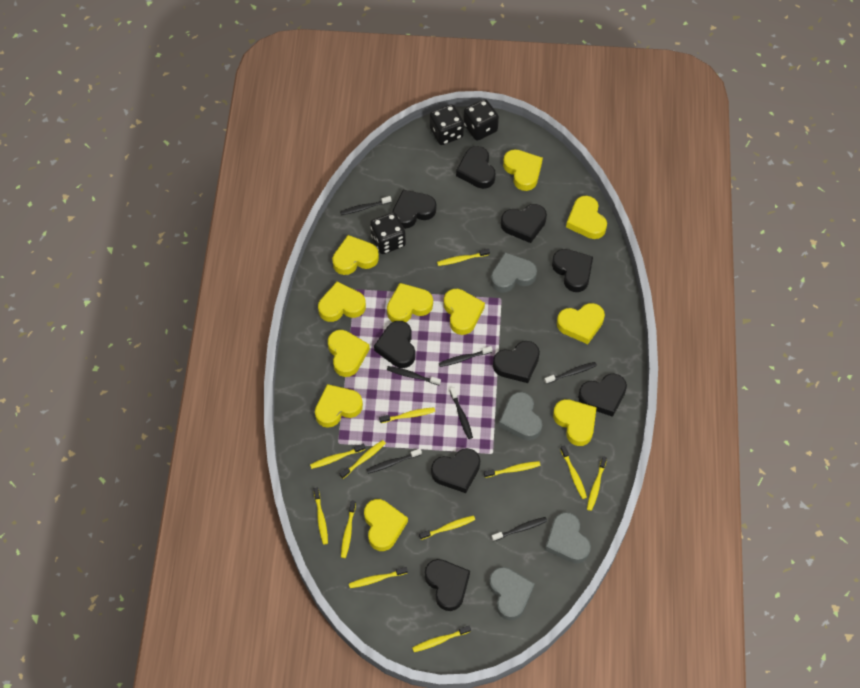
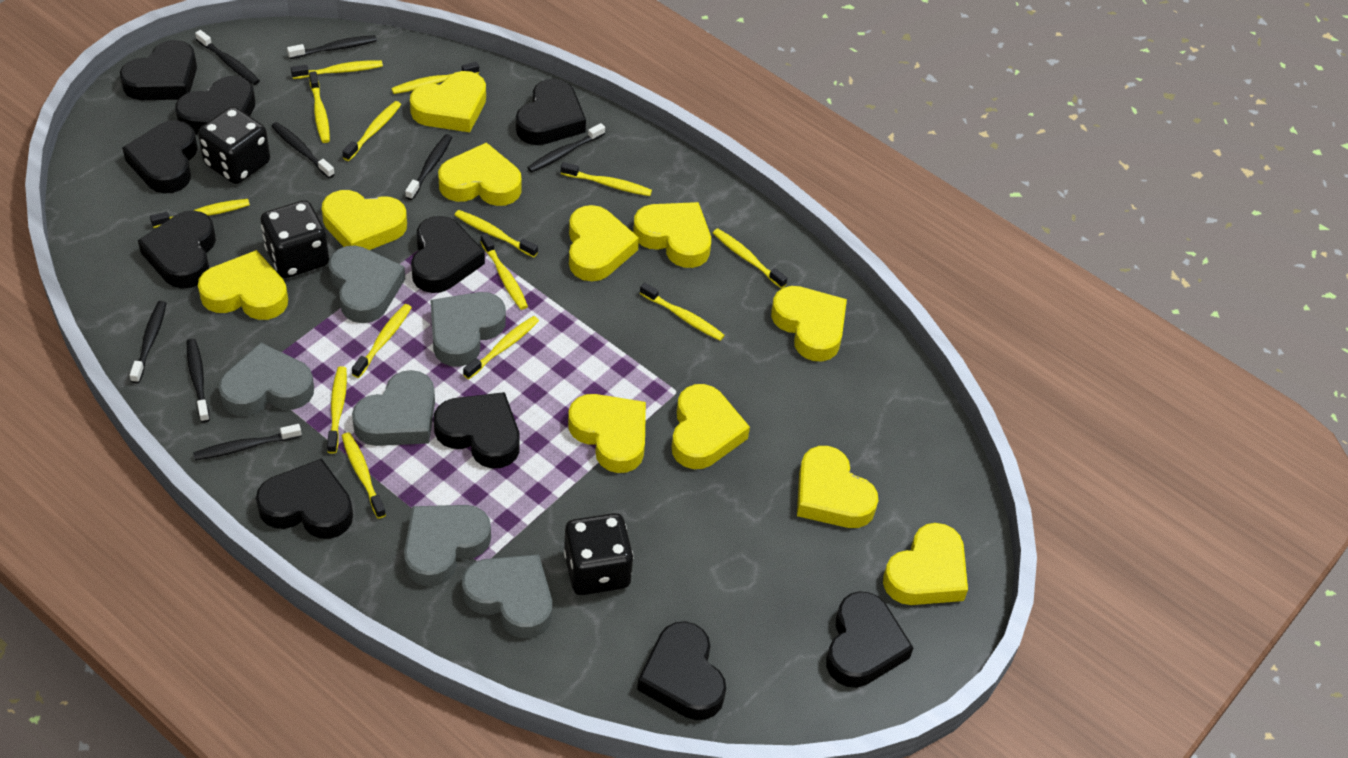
black heart: [374,321,415,368] [393,190,436,229] [425,559,470,611] [431,448,480,493] [456,146,496,189] [493,341,540,383] [501,204,547,243] [552,249,593,292] [578,373,627,417] = 9 -> [120,40,197,100] [122,120,198,194] [138,210,216,289] [175,76,255,134] [256,459,353,539] [411,216,485,293] [434,392,520,468] [516,79,586,145] [637,621,726,720] [826,591,913,688] = 10
black toothbrush: [340,196,392,215] [367,449,422,474] [387,366,441,385] [439,346,493,367] [450,387,473,439] [492,517,547,541] [544,362,597,384] = 7 -> [130,301,166,383] [187,339,210,423] [193,424,302,460] [195,30,260,85] [271,122,335,178] [287,35,377,59] [405,134,452,200] [527,123,605,173] = 8
grey heart: [489,567,535,621] [491,252,537,293] [499,392,542,440] [545,512,591,564] = 4 -> [219,342,314,416] [329,245,405,323] [352,370,435,446] [404,505,491,587] [430,292,506,367] [462,554,552,638] = 6
yellow toothbrush: [310,444,365,469] [314,488,328,545] [340,440,386,479] [341,501,356,558] [349,567,408,588] [379,407,435,423] [412,626,471,652] [419,515,475,540] [437,249,490,266] [484,461,541,478] [560,445,587,499] [587,456,607,511] = 12 -> [150,199,250,228] [291,60,383,79] [309,71,330,143] [327,366,347,454] [342,101,401,161] [342,432,386,519] [352,304,412,378] [391,62,479,94] [455,210,538,257] [463,316,539,379] [480,233,528,310] [561,162,652,196] [640,282,725,341] [713,228,787,288] = 14

